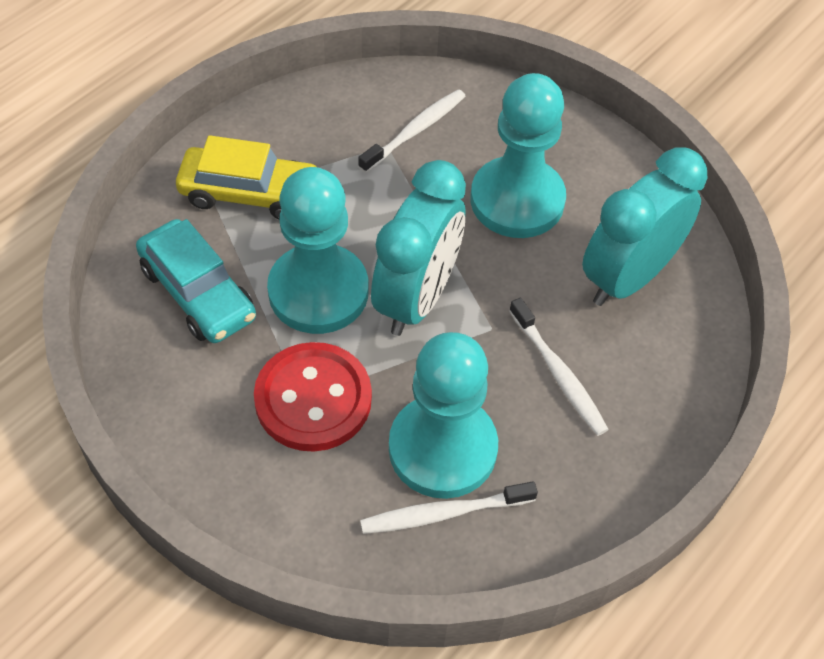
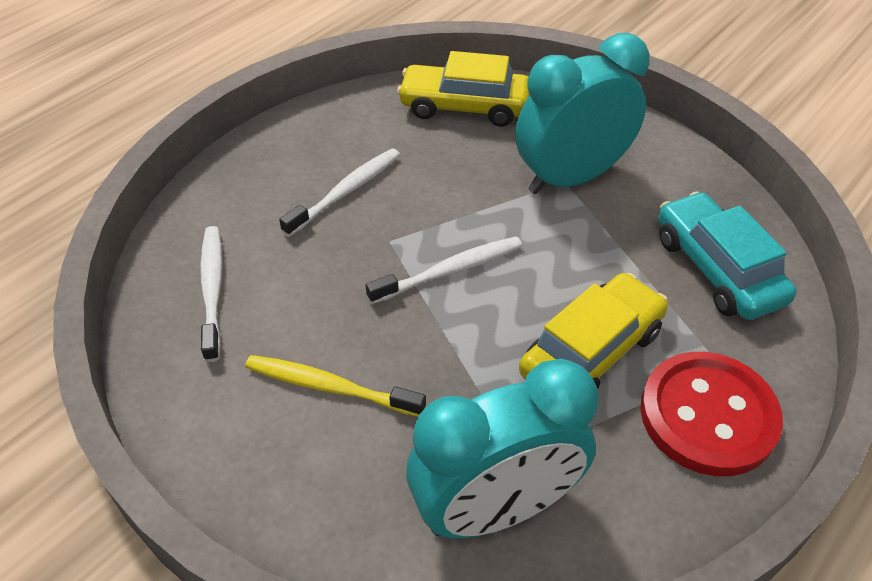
turquoise pawn: [267,167,368,334] [389,332,498,499] [470,73,566,238] = 3 -> none = 0
yellow car: [176,135,316,220] = 1 -> [397,51,530,127] [519,273,668,388] = 2
yellow toothbrush: none = 0 -> [245,355,426,417] = 1

